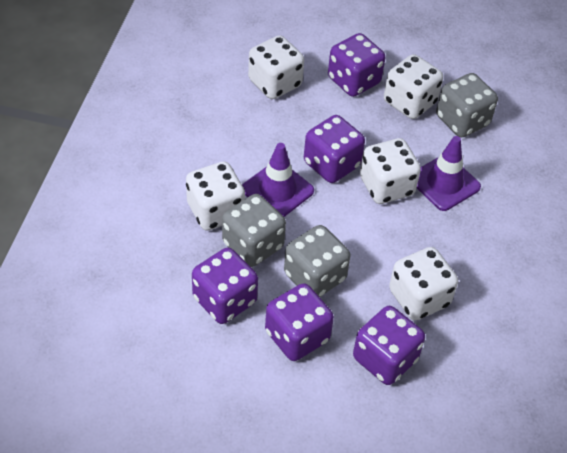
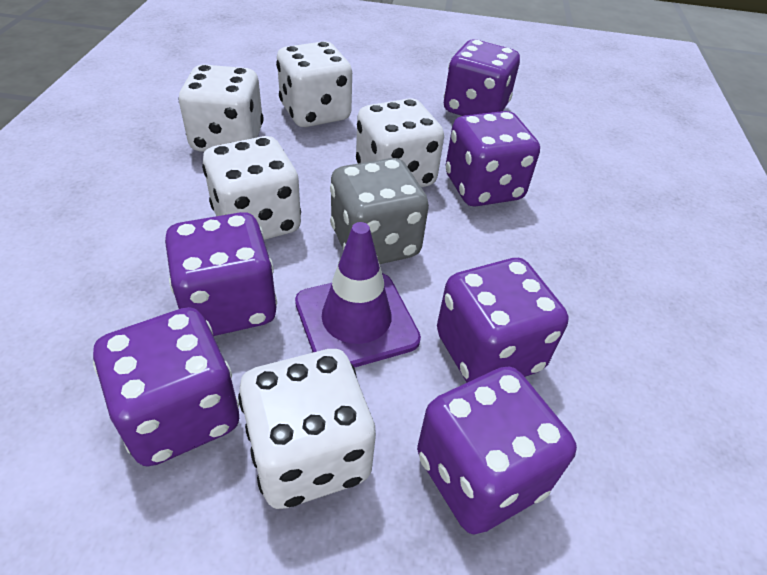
grey dice: [222,194,286,267] [284,225,351,297] [436,73,498,138] = 3 -> [330,158,429,264] = 1
purple dice: [192,248,258,324] [265,283,334,361] [304,115,365,183] [328,33,386,97] [353,306,425,385] = 5 -> [93,307,239,467] [165,212,277,336] [417,366,577,534] [437,258,568,382] [444,40,520,116] [446,111,540,206] = 6
purple traffic cone: [242,143,314,217] [417,136,481,211] = 2 -> [295,222,421,368] = 1

